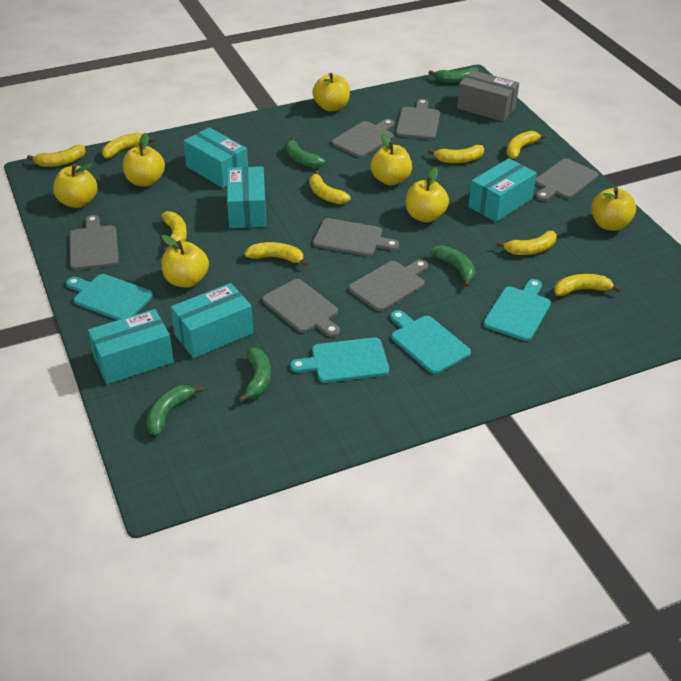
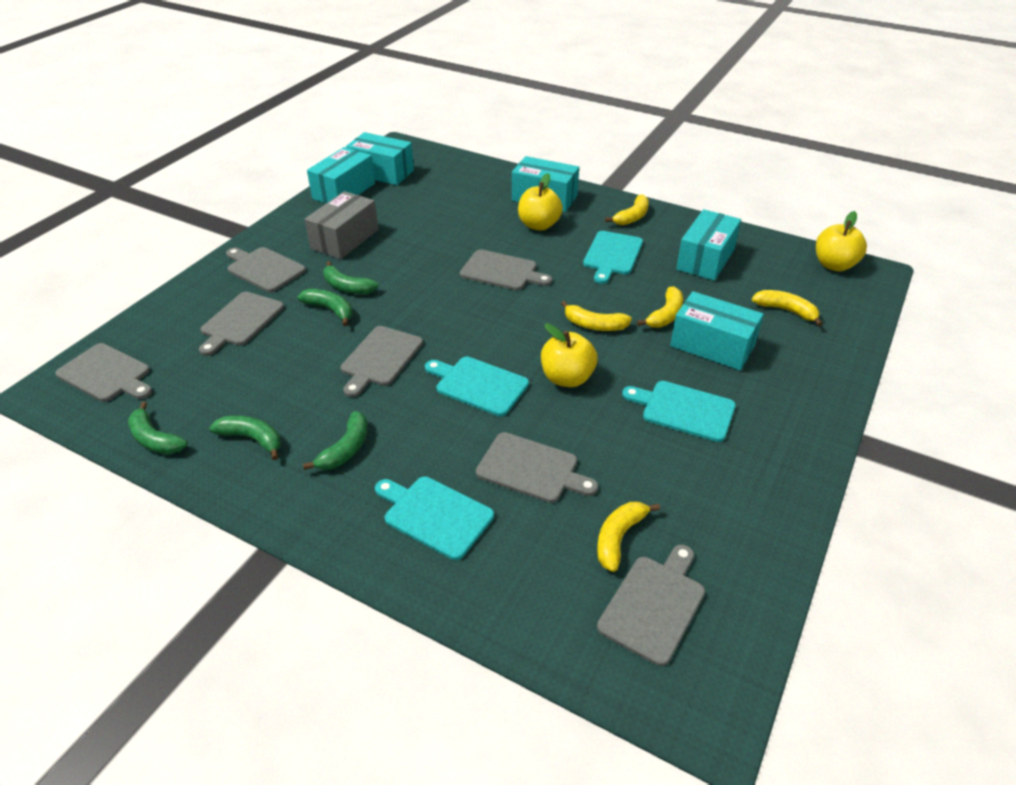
yellow apple: [53,163,97,208] [123,133,165,187] [162,235,209,288] [312,73,350,112] [371,133,412,185] [406,167,449,222] [591,188,636,231] = 7 -> [518,173,563,231] [541,323,598,387] [816,211,867,271] = 3
yellow banana: [27,145,86,167] [102,133,156,159] [161,211,187,252] [245,242,308,267] [309,170,351,204] [428,145,484,163] [497,231,557,255] [507,131,547,159] [554,274,621,296] = 9 -> [561,301,632,331] [597,502,660,572] [605,194,649,226] [637,286,683,328] [752,290,823,326] = 5

